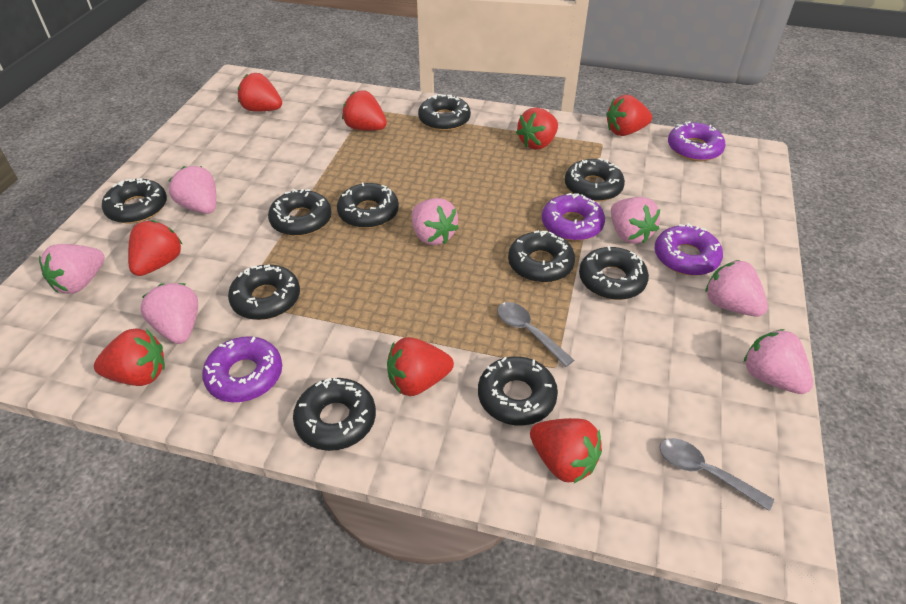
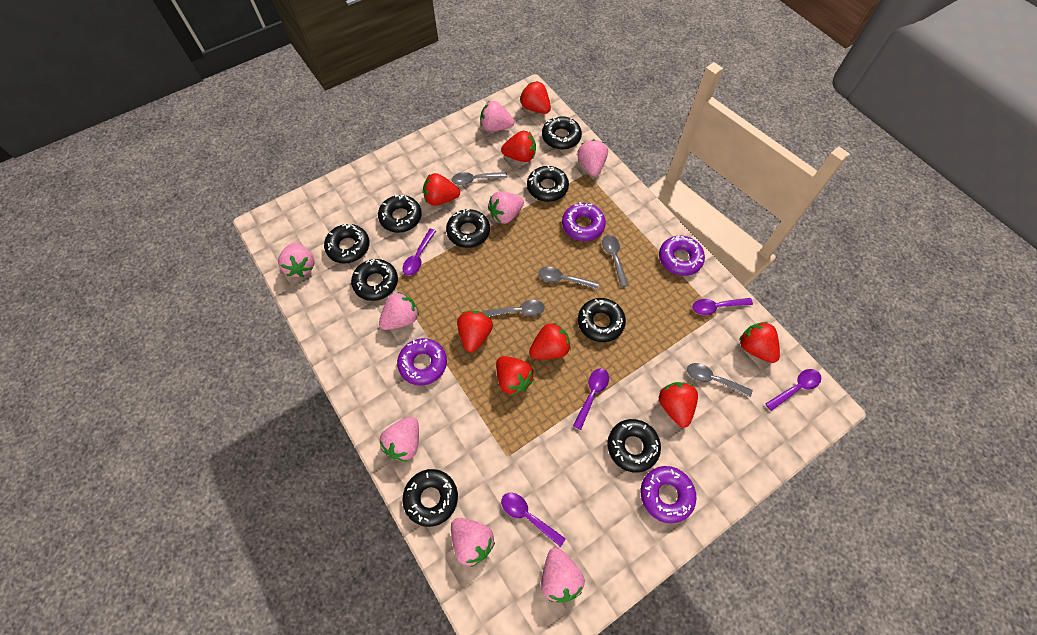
black donut: [102,178,167,224] [228,264,300,320] [268,189,332,236] [293,378,376,451] [337,182,399,228] [418,94,471,131] [478,356,558,426] [508,230,575,283] [565,158,625,202] [579,246,649,300] = 10 -> [324,224,369,264] [351,259,398,301] [378,195,422,233] [402,469,458,527] [446,209,490,248] [527,165,569,202] [542,116,582,150] [578,298,626,342] [607,419,661,473] = 9
grey spoon: [497,302,574,367] [659,438,774,511] = 2 -> [452,172,507,185] [482,300,545,317] [539,267,599,289] [602,235,629,287] [687,363,752,397] = 5
pink strawberry: [39,244,105,294] [140,283,198,344] [168,166,216,214] [412,198,459,245] [611,197,660,244] [705,260,768,317] [743,329,813,394] = 7 -> [278,243,315,277] [379,292,419,330] [380,417,419,461] [451,518,495,567] [481,101,514,131] [488,191,524,224] [541,547,585,603] [577,139,608,176] = 8
purple spoon: none = 0 -> [402,229,436,276] [501,493,566,547] [573,368,609,430] [692,298,753,315] [765,369,821,411] = 5

